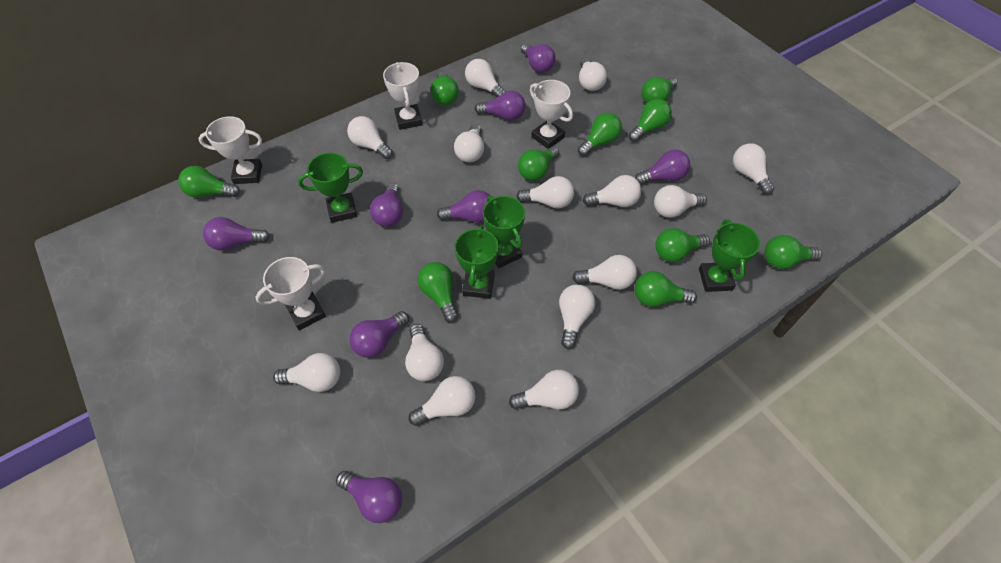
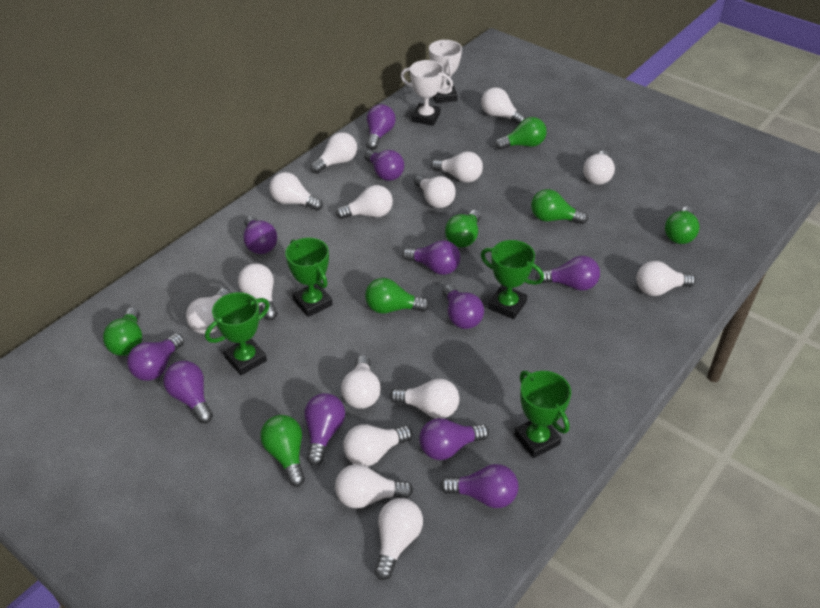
green light bulb: [178,166,240,198] [418,262,458,322] [430,71,459,106] [518,146,559,181] [578,113,622,156] [629,99,672,142] [635,271,697,307] [641,77,677,103] [655,228,710,262] [765,235,822,269] = 10 -> [103,307,142,356] [260,415,305,487] [365,278,430,314] [445,210,481,247] [495,117,547,150] [531,189,588,224] [665,206,700,244] = 7
purple light bulb: [203,217,270,251] [336,471,402,523] [349,311,409,358] [370,183,403,227] [437,190,490,223] [475,91,526,121] [521,43,556,73] [635,150,690,185] = 8 -> [127,333,184,381] [163,361,213,423] [243,216,277,254] [305,393,345,466] [364,150,404,181] [366,104,396,150] [402,240,460,275] [419,418,489,460] [440,464,518,508] [442,284,484,329] [535,256,600,291] = 11
white light bulb: [273,353,340,392] [347,116,393,159] [405,324,444,381] [408,376,475,426] [454,124,484,162] [465,59,506,97] [509,370,579,410] [516,176,574,209] [559,284,595,349] [572,255,637,290] [579,58,607,91] [583,175,641,207] [654,185,707,218] [733,143,774,195] = 14 -> [186,288,230,334] [238,263,277,320] [269,172,323,211] [310,132,357,174] [335,464,413,509] [336,185,393,219] [341,355,381,409] [343,424,412,466] [374,498,423,580] [390,379,459,418] [414,175,456,208] [431,151,483,182] [481,87,526,125] [583,151,615,185] [637,261,696,296] = 15
white trophy: [198,116,262,184] [255,257,326,330] [383,62,422,130] [530,80,573,149] = 4 -> [401,60,453,126] [429,40,462,103] = 2

